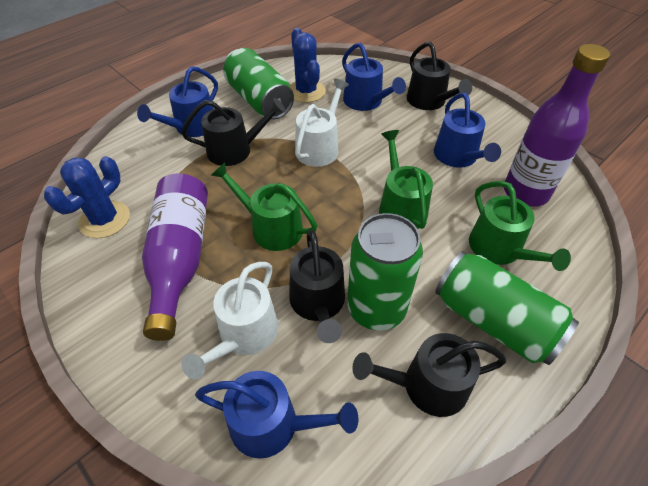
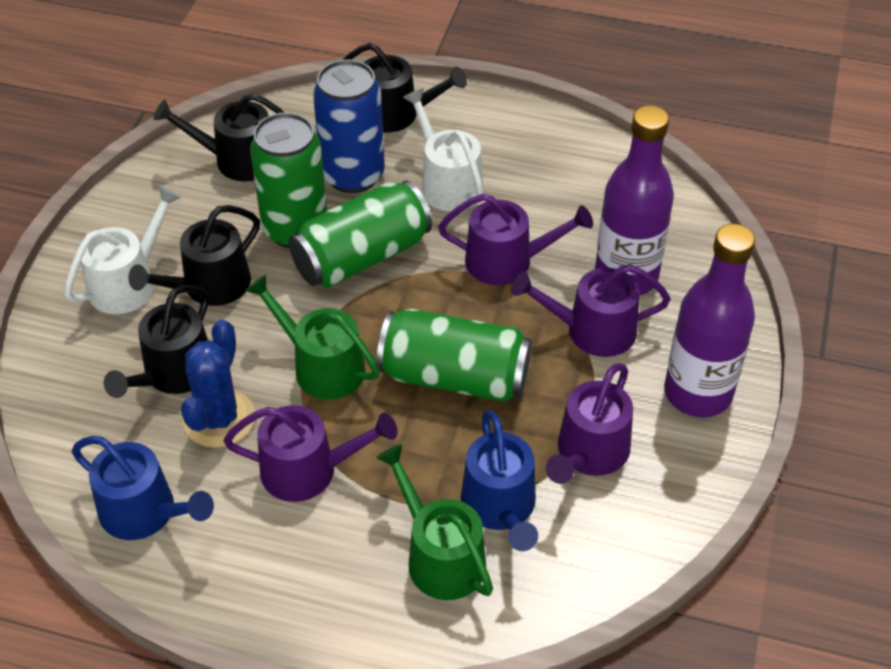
blue cactus: [44,156,130,238] [290,28,326,103] = 2 -> [181,320,255,448] = 1
blue can: none = 0 -> [313,59,385,193] = 1
blue watering can: [137,66,218,137] [195,371,359,459] [342,43,406,111] [434,93,501,168] = 4 -> [72,436,214,540] [461,410,538,551] = 2
green watering can: [211,162,317,251] [379,130,433,229] [469,181,571,271] = 3 -> [245,275,380,400] [376,444,493,600] = 2
purple watering can: none = 0 -> [224,405,398,502] [438,194,593,285] [511,264,671,357] [546,363,633,484] = 4

